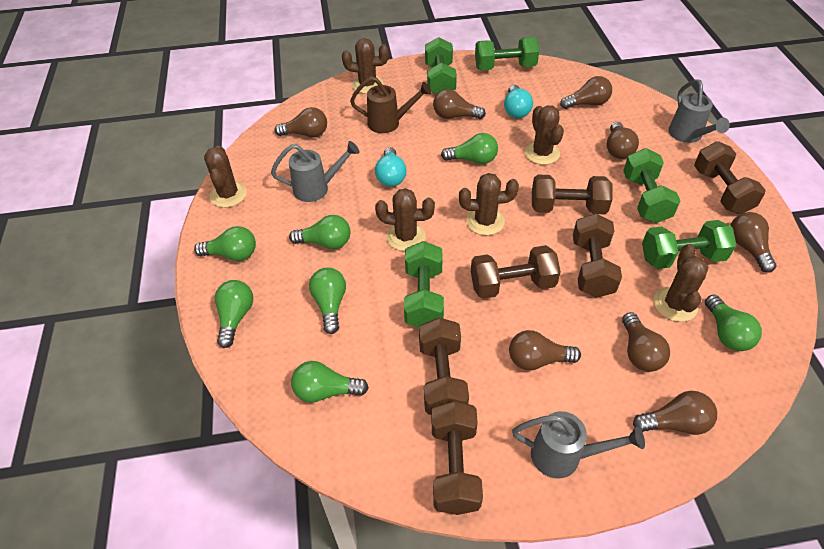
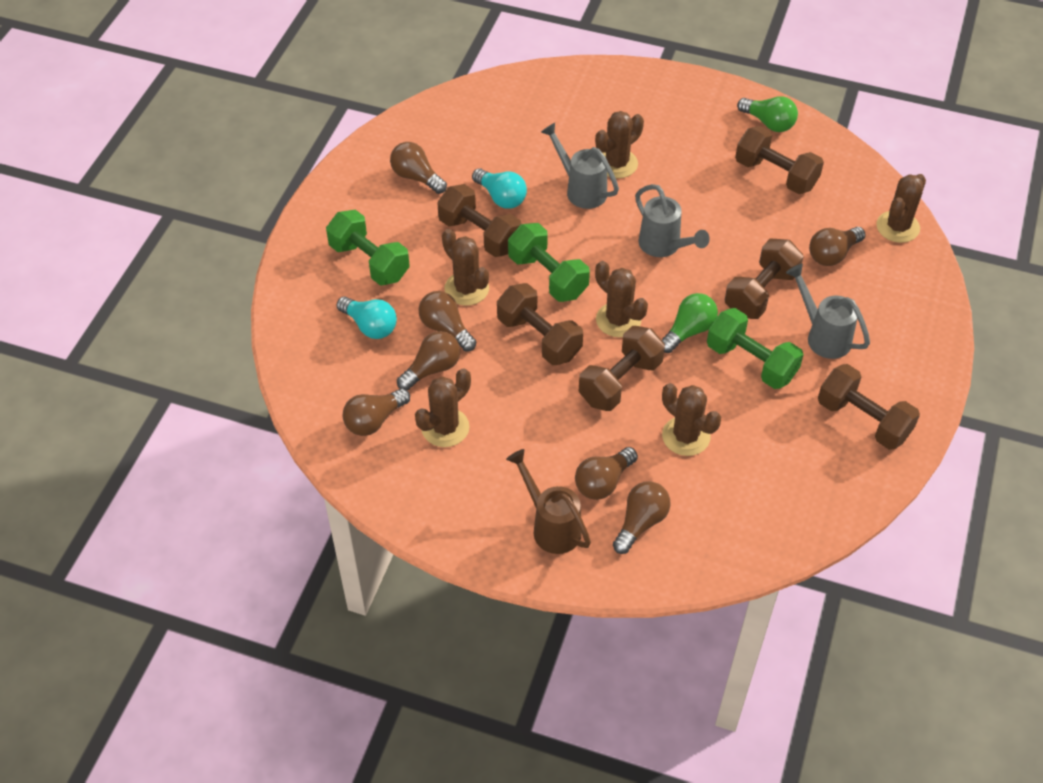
brown light bulb: [274,107,327,137] [433,89,486,119] [509,330,581,371] [560,76,612,109] [607,122,639,159] [622,312,670,372] [633,391,717,435] [730,212,776,273] = 8 -> [343,388,410,436] [390,142,447,194] [397,331,460,390] [419,291,476,352] [575,447,638,500] [613,481,671,554] [809,227,865,266] = 7
green dumbbell: [404,241,444,328] [425,37,457,94] [475,37,539,70] [623,148,680,223] [642,220,736,269] = 5 -> [326,210,410,286] [508,223,590,302] [707,308,804,389] = 3
green light bulb: [194,226,256,261] [215,280,253,348] [289,215,350,249] [291,361,369,403] [309,268,346,334] [441,133,498,164] [705,295,762,351] = 7 -> [662,293,718,353] [737,96,798,132] = 2

